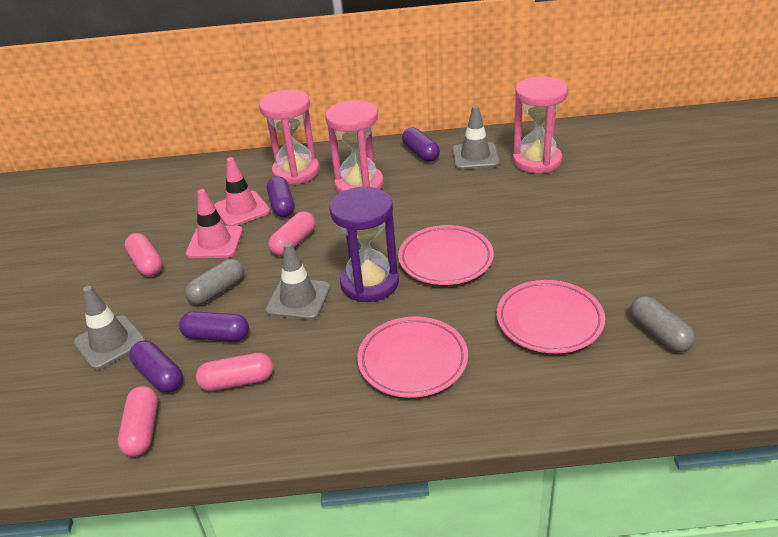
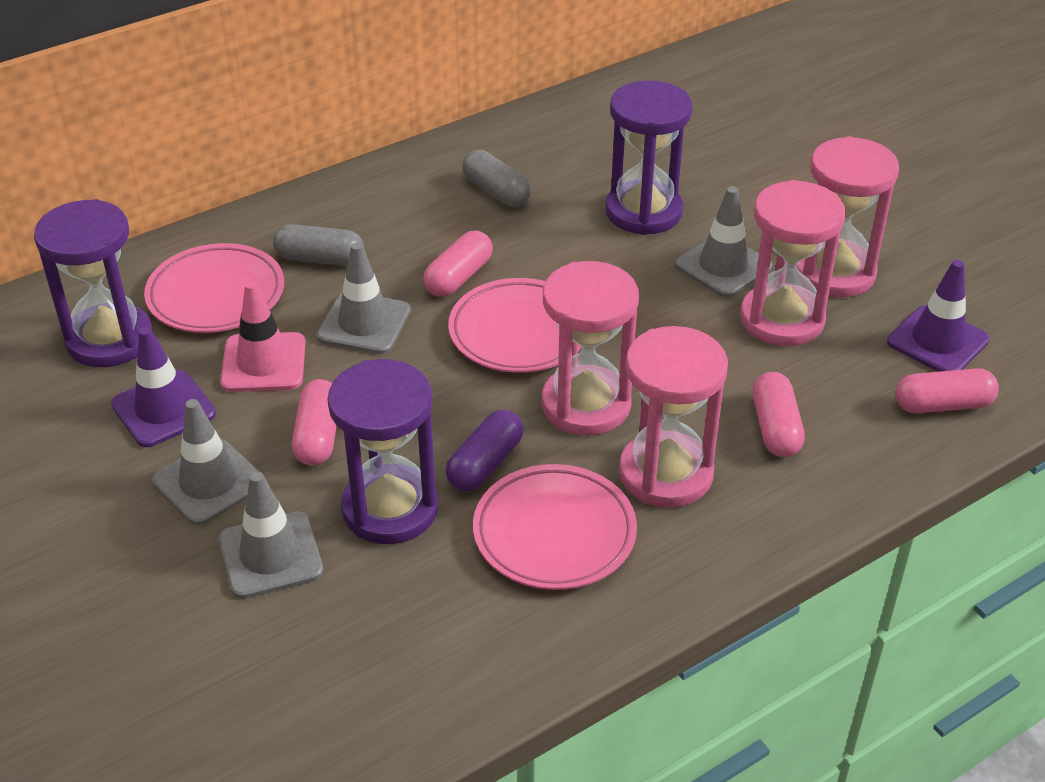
grey traffic cone: [74,286,146,370] [265,242,331,320] [452,105,500,169] = 3 -> [152,399,260,525] [219,472,323,599] [317,243,411,354] [675,186,772,297] = 4
pink hourglass: [259,90,320,185] [325,100,384,193] [513,76,568,174] = 3 -> [542,261,639,435] [619,326,728,508] [740,180,846,346] [797,136,899,298] = 4
pink traffic cone: [186,189,243,258] [214,157,270,226] = 2 -> [220,281,306,392] = 1
purple capsule: [129,340,183,393] [179,311,249,342] [267,176,295,217] [402,127,440,162] = 4 -> [446,410,523,492] = 1
purple hourglass: [330,187,399,302] = 1 -> [34,199,152,367] [327,359,439,544] [605,80,693,235] = 3
purple traffic cone: none = 0 -> [111,327,216,447] [887,260,990,372] = 2

